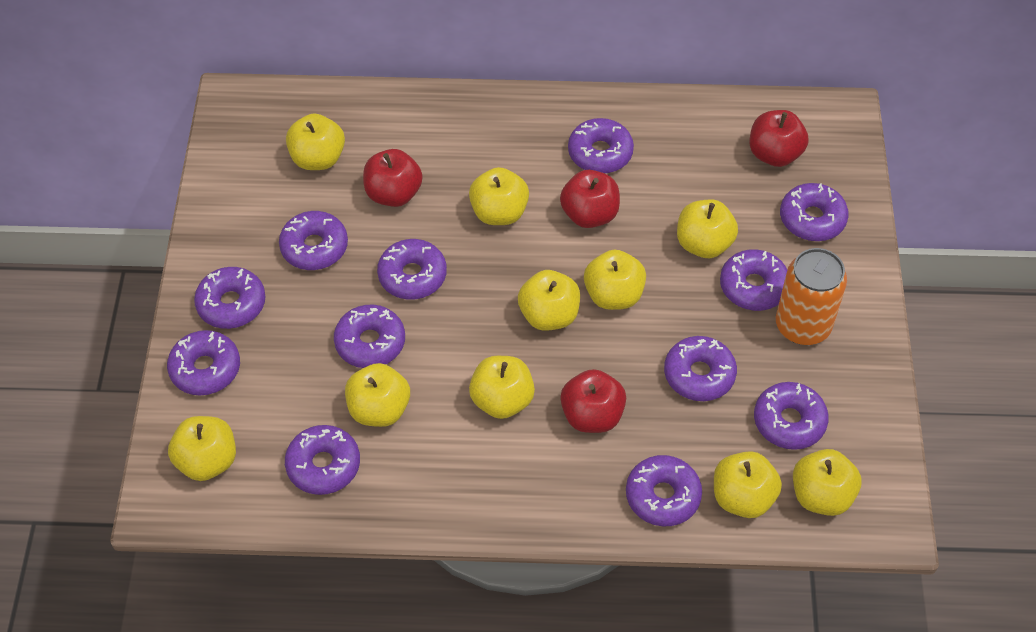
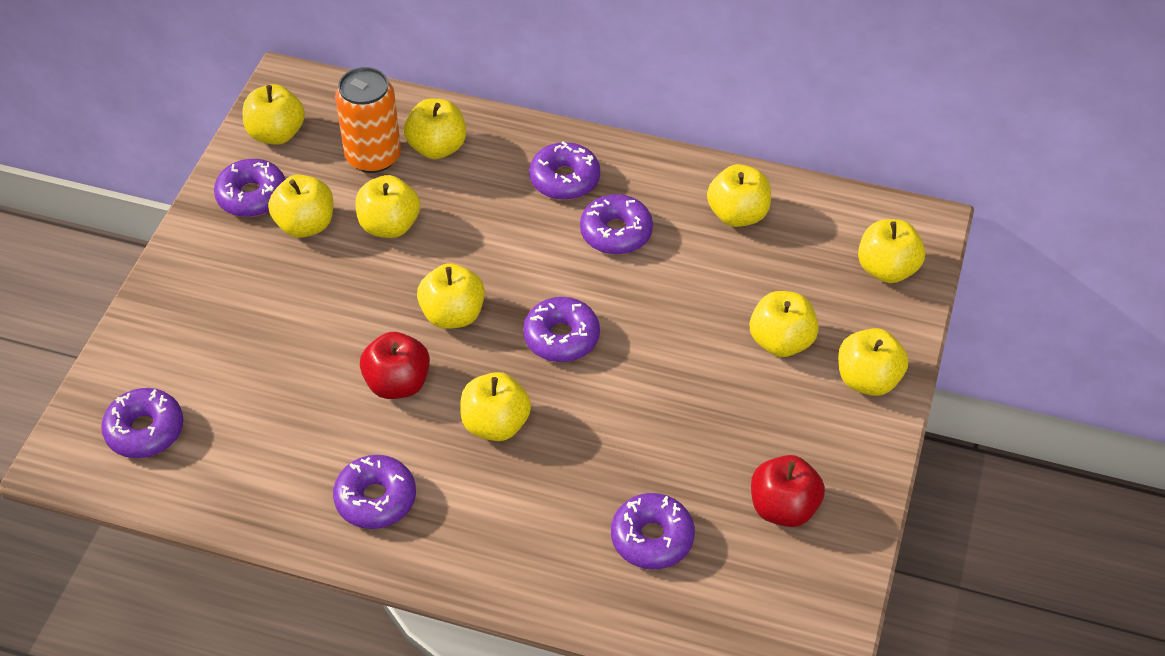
purple donut: [167,330,240,395] [194,267,265,329] [279,211,348,270] [285,425,360,495] [334,305,405,368] [377,239,447,300] [568,118,634,173] [626,455,702,526] [664,336,737,401] [720,249,787,311] [754,382,829,450] [780,183,849,241] = 12 -> [101,388,184,458] [214,159,285,217] [333,455,416,529] [523,297,600,362] [529,141,600,200] [580,194,653,255] [611,493,695,569] = 7
red apple: [363,149,423,207] [560,170,620,228] [560,369,626,433] [750,110,809,167] = 4 -> [360,332,430,399] [751,455,825,527] = 2

